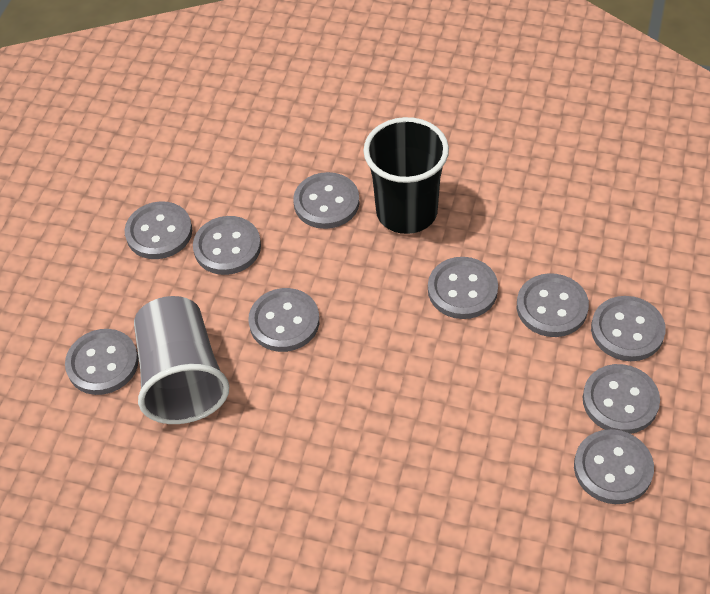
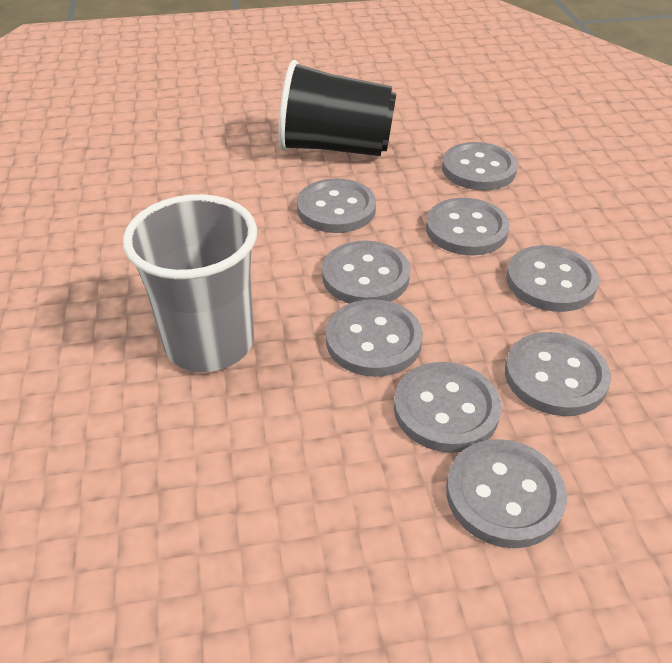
grey button: [65,329,139,395] [125,202,192,259] [193,216,261,275] [248,288,320,352] [293,172,360,229] [428,257,498,319] [517,273,589,337] [574,429,654,504] [583,364,660,434] [591,296,666,361] = 10 -> [297,179,376,233] [322,240,410,304] [326,299,423,377] [394,362,501,453] [426,198,510,255] [442,142,518,190] [446,439,567,548] [505,332,611,416] [506,245,599,312] = 9

